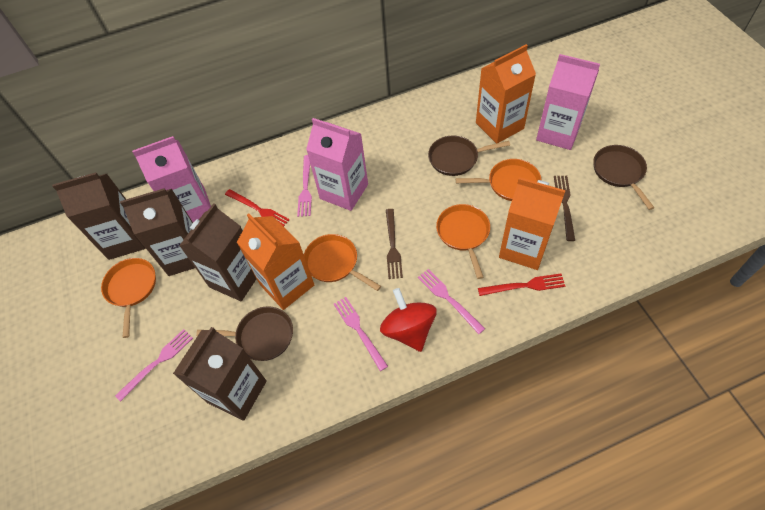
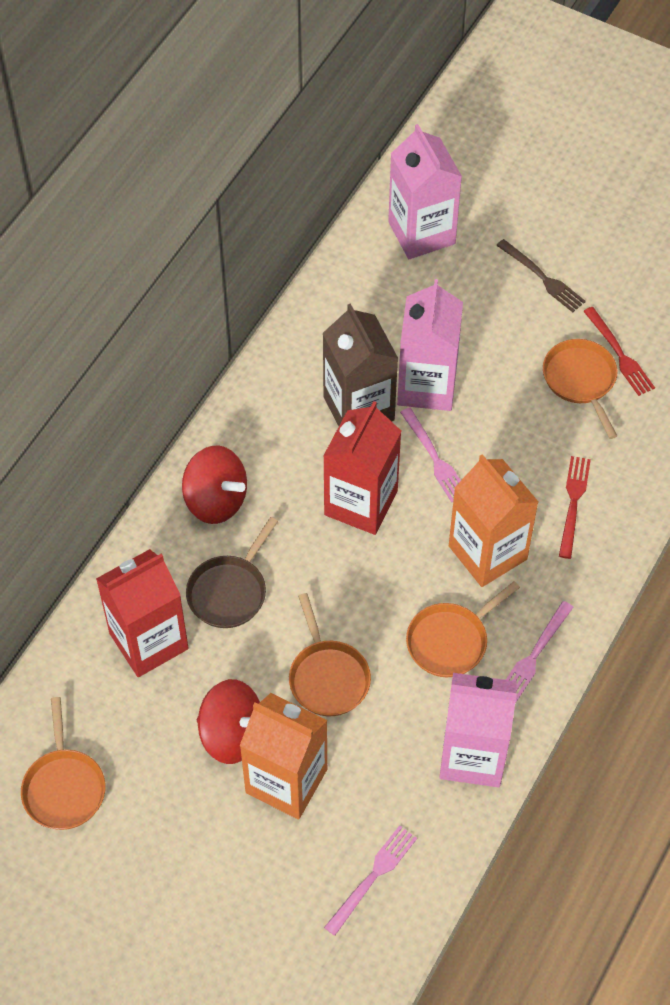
brown carton: [52,172,146,260] [120,188,195,276] [173,327,267,421] [179,203,256,301] = 4 -> [322,304,398,426] = 1
brown fork: [386,209,403,279] [554,176,575,241] = 2 -> [496,239,586,312] = 1
brown pan: [196,306,293,361] [428,136,510,176] [593,145,654,210] = 3 -> [186,517,278,628] = 1
orange carton: [237,213,315,310] [476,44,536,143] [499,177,566,270] = 3 -> [240,693,327,820] [449,454,538,587] = 2
pink fork: [115,329,193,402] [297,155,312,217] [334,297,388,371] [418,269,485,334] = 4 -> [324,825,417,936] [400,407,461,503] [506,601,573,703] = 3
red carton: none = 0 -> [96,549,189,677] [323,401,401,535] = 2
red spinning top: [380,288,436,352] = 1 -> [182,446,247,524] [197,679,260,764] = 2

